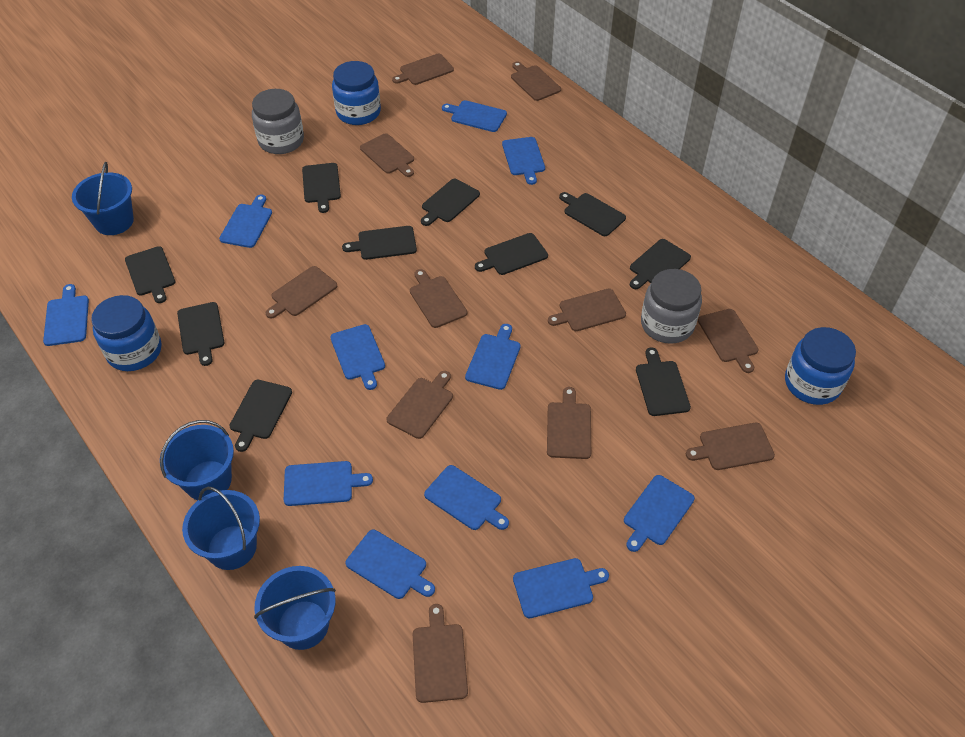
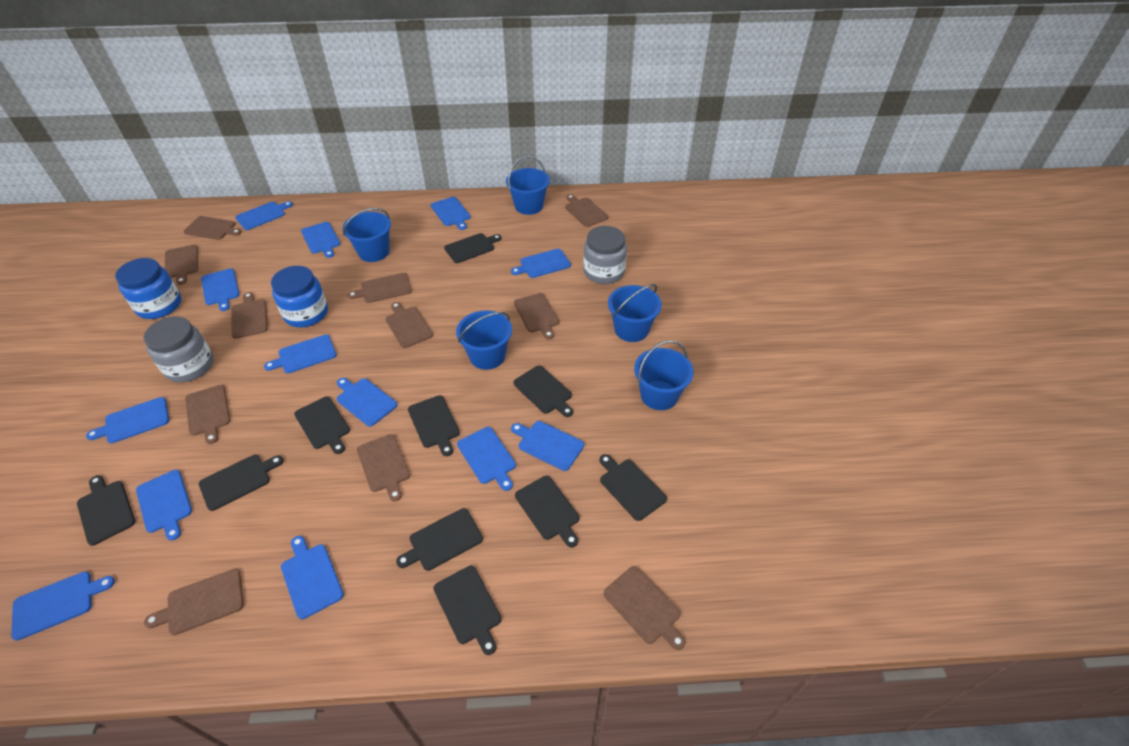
blue bucket: [72,162,134,235] [160,420,234,500] [182,487,260,570] [254,566,336,650] = 4 -> [342,208,391,262] [456,311,512,370] [506,156,550,215] [608,284,662,342] [634,340,693,410] = 5
blue cutting board: [43,284,89,346] [219,195,272,248] [284,461,373,506] [330,324,385,390] [345,530,435,599] [424,465,509,530] [442,100,507,132] [465,324,521,390] [502,137,545,185] [513,558,609,618] [624,475,695,552] = 11 -> [11,571,115,641] [86,397,169,443] [136,470,192,541] [201,268,240,311] [235,201,293,230] [264,334,337,373] [281,536,344,619] [301,222,340,258] [337,378,397,427] [431,197,471,230] [457,427,516,491] [511,249,571,278] [511,421,584,471] = 13
blue jar: [91,295,162,371] [332,61,381,125] [785,327,856,405] = 3 -> [115,258,181,319] [271,266,328,327] = 2

